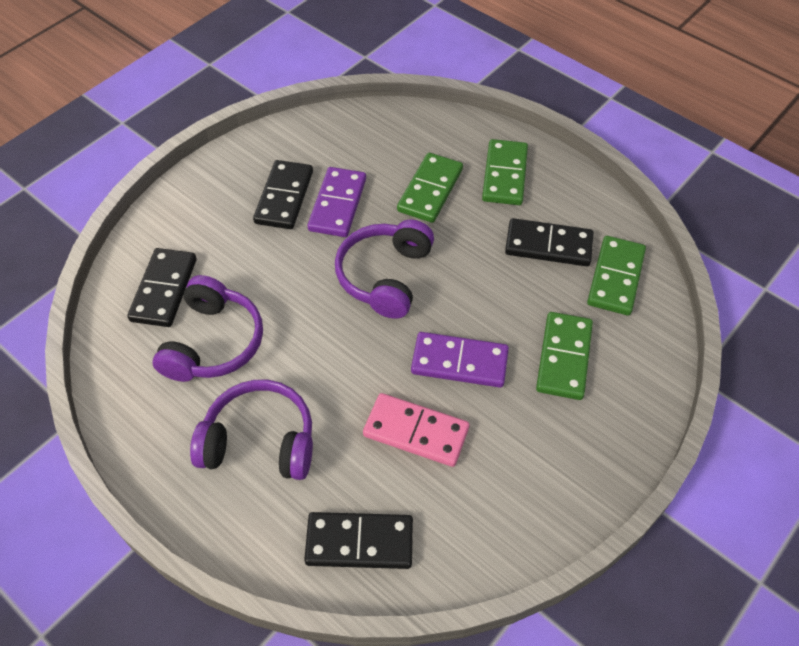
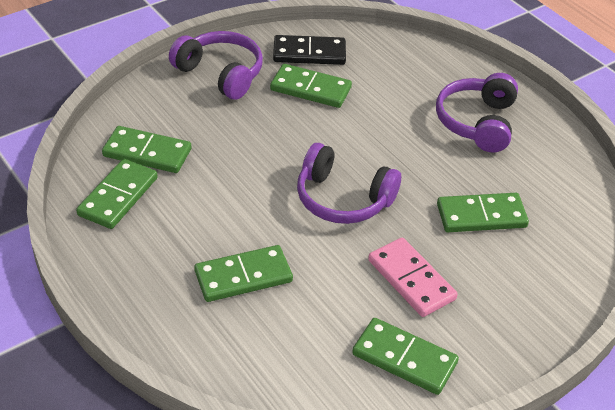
black domino: [127,248,197,327] [253,160,313,229] [304,512,413,569] [505,218,593,266] = 4 -> [273,35,346,65] = 1
green domino: [397,153,463,223] [482,139,528,205] [536,312,593,400] [587,236,646,315] = 4 -> [76,159,158,229] [102,126,191,173] [194,245,293,302] [270,64,352,108] [352,318,459,395] [437,193,529,232] = 6
purple domino: [308,167,366,237] [411,332,509,388] = 2 -> none = 0

